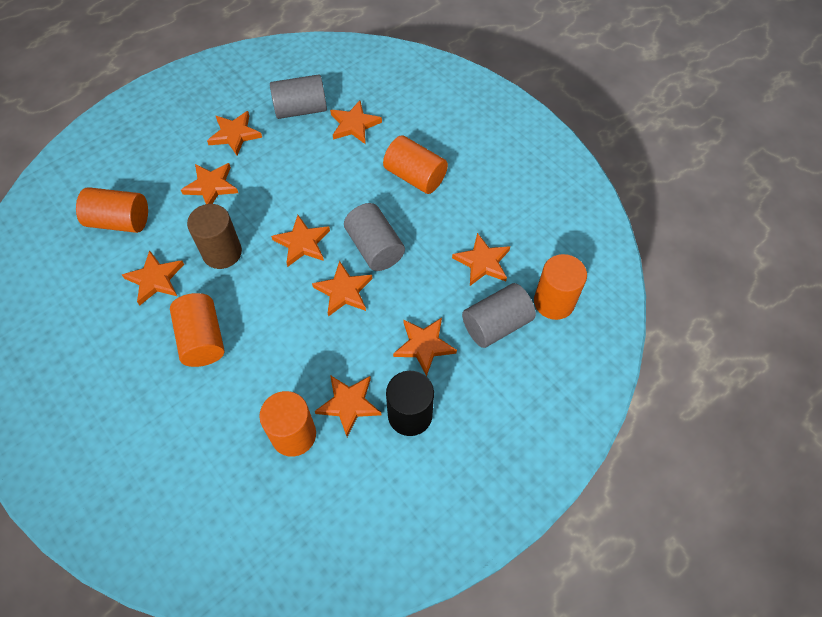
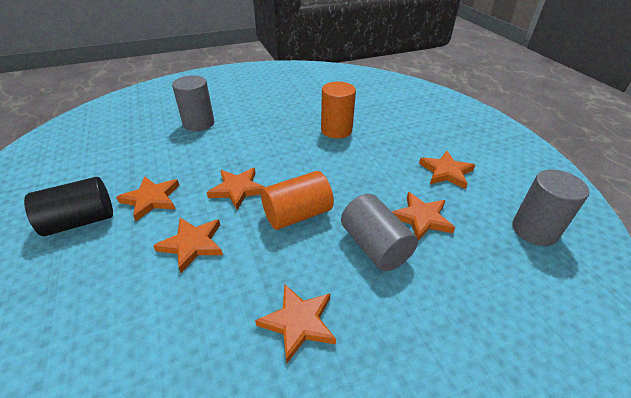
brown cylinder: [187,204,242,269] = 1 -> none = 0
orange cylinder: [76,187,148,233] [170,293,225,367] [259,391,316,457] [383,135,448,194] [534,254,587,320] = 5 -> [261,171,334,230] [321,82,356,139] = 2
orange star: [122,250,184,305] [181,163,238,204] [207,111,262,156] [271,215,330,267] [312,261,372,317] [315,375,381,437] [330,100,382,144] [393,318,457,376] [452,233,511,286] = 9 -> [116,176,180,221] [153,218,223,273] [207,168,265,210] [255,284,336,364] [392,192,455,241] [419,151,475,189] = 6

